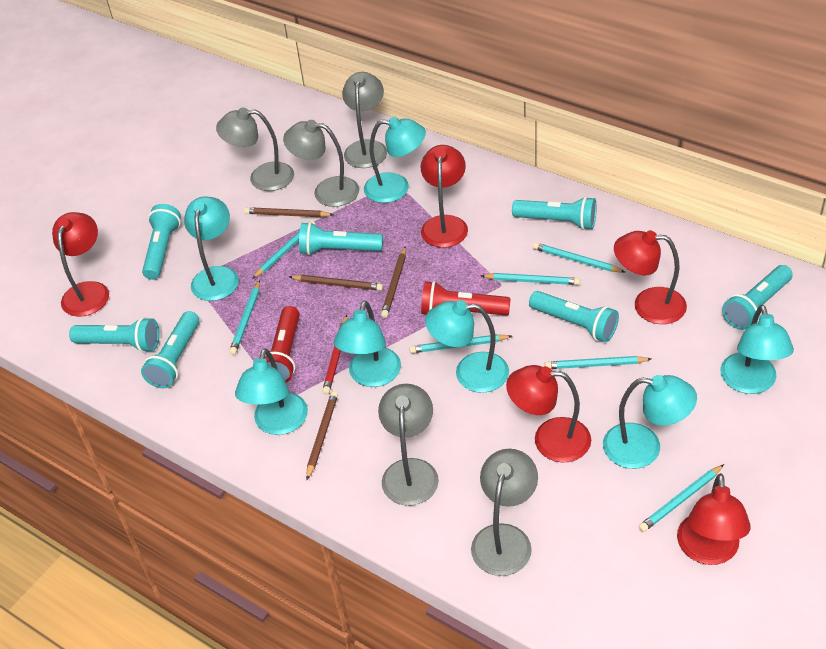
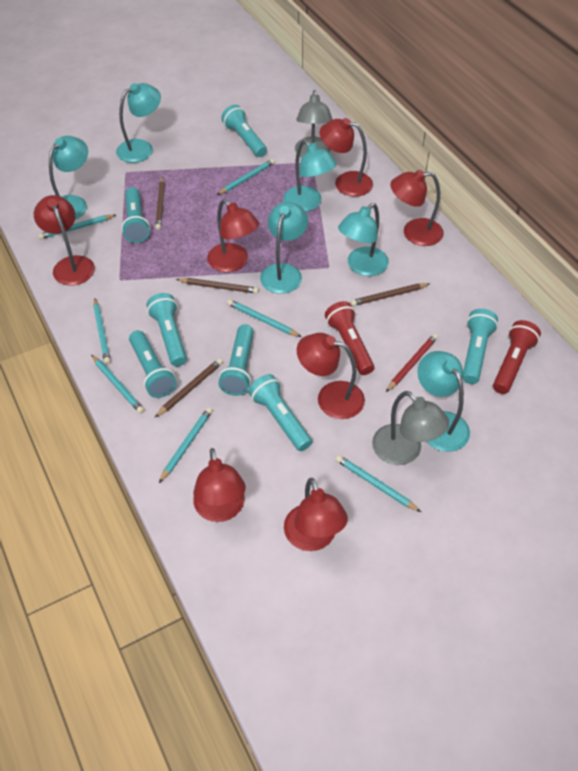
grey lamp: [216,108,294,191] [283,120,359,207] [342,72,387,168] [378,384,439,506] [471,449,538,576] = 5 -> [295,90,333,157] [372,391,449,465] = 2
red lamp: [52,212,109,317] [421,145,468,248] [506,365,591,462] [614,230,687,324] [677,473,751,565] = 5 -> [34,195,95,286] [193,448,246,522] [207,199,259,272] [284,478,348,551] [297,333,365,419] [320,118,373,197] [390,170,444,246] = 7
turquoise lamp: [184,196,239,301] [235,348,308,435] [334,301,401,387] [364,117,426,203] [425,300,509,393] [603,375,697,469] [720,305,794,394] = 7 -> [49,136,88,220] [116,83,161,163] [260,202,308,294] [283,140,337,212] [338,203,389,276] [417,351,470,452] = 6

